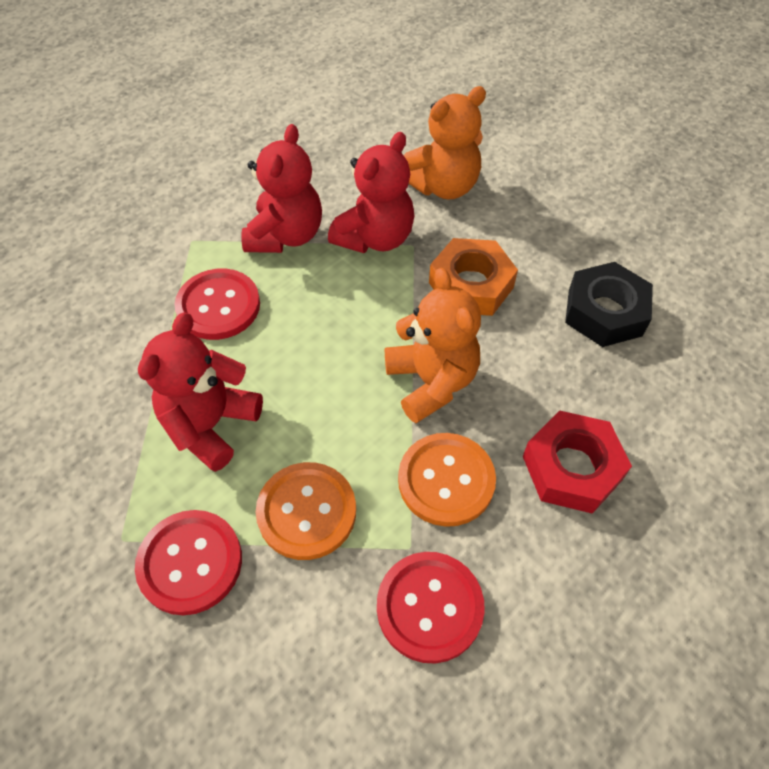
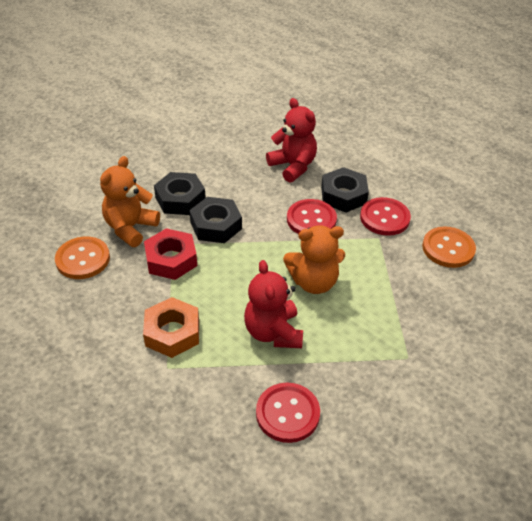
black nut: [565,262,653,347] = 1 -> [154,172,206,215] [189,197,242,243] [321,167,369,213] = 3
red teddy bear: [138,312,263,472] [241,124,322,253] [328,132,414,253] = 3 -> [244,260,303,348] [266,98,317,183] = 2

